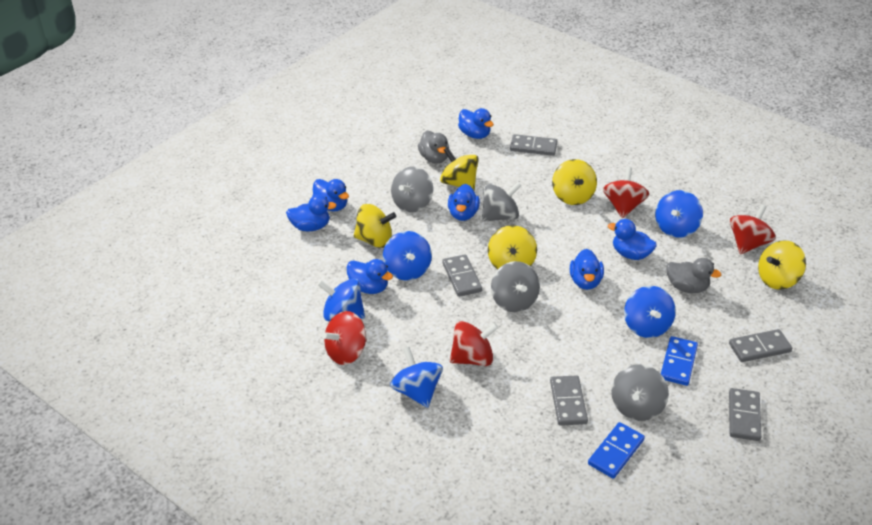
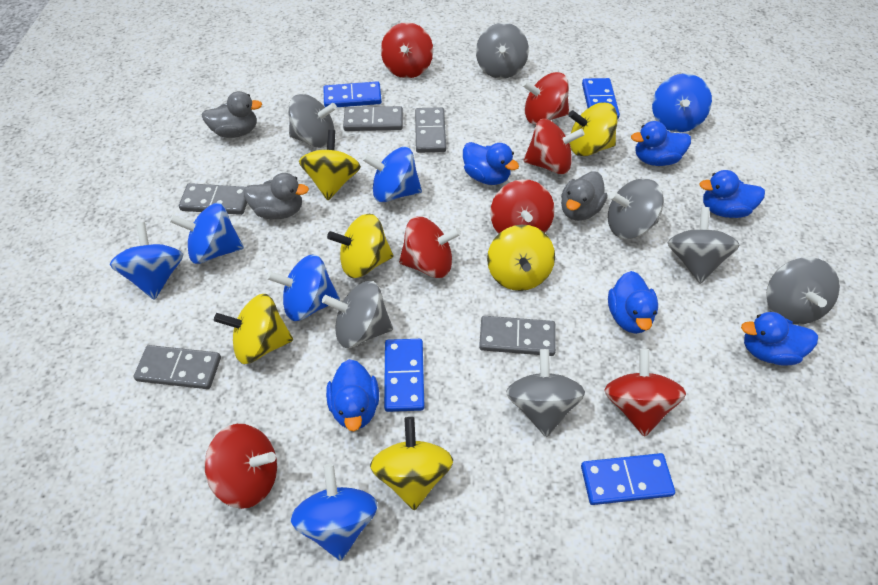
blue domino: [588,422,645,479] [661,336,698,386] = 2 -> [323,81,382,107] [384,339,425,412] [581,453,675,505] [582,78,620,119] = 4
blue duck: [286,195,337,231] [312,179,349,211] [347,259,393,294] [448,184,480,221] [458,108,494,139] [570,249,604,290] [608,219,657,260] = 7 -> [326,359,379,431] [463,142,519,185] [608,271,658,334] [631,121,691,166] [699,170,765,218] [741,312,818,366] = 6
blue spinning top: [318,279,365,321] [383,231,432,281] [390,347,443,408] [624,286,676,338] [655,190,703,238] = 5 -> [110,222,183,300] [170,203,244,264] [267,254,340,321] [291,464,378,561] [363,147,422,202] [652,74,712,132] = 6
grey duck: [418,131,449,164] [666,258,721,293] = 2 -> [202,91,262,138] [243,173,309,219] [561,172,607,221] = 3
grey spinning top: [391,166,433,213] [482,182,522,222] [491,261,540,312] [611,364,669,421] = 4 -> [288,94,337,148] [322,281,393,348] [476,23,529,79] [506,349,585,437] [608,178,664,239] [668,207,739,284] [766,257,840,325] = 7
red spinning top: [322,311,367,365] [450,321,498,366] [603,167,649,218] [730,204,776,254] = 4 -> [205,424,277,509] [381,22,433,78] [399,217,461,278] [490,179,555,234] [522,72,569,124] [523,119,585,174] [604,349,686,437] = 7
yellow spinning top: [354,204,396,248] [440,147,479,190] [488,225,537,270] [552,159,597,205] [758,240,806,290] = 5 -> [214,294,293,364] [299,130,361,200] [327,214,393,278] [370,417,453,510] [487,225,555,291] [568,102,618,156] = 6

